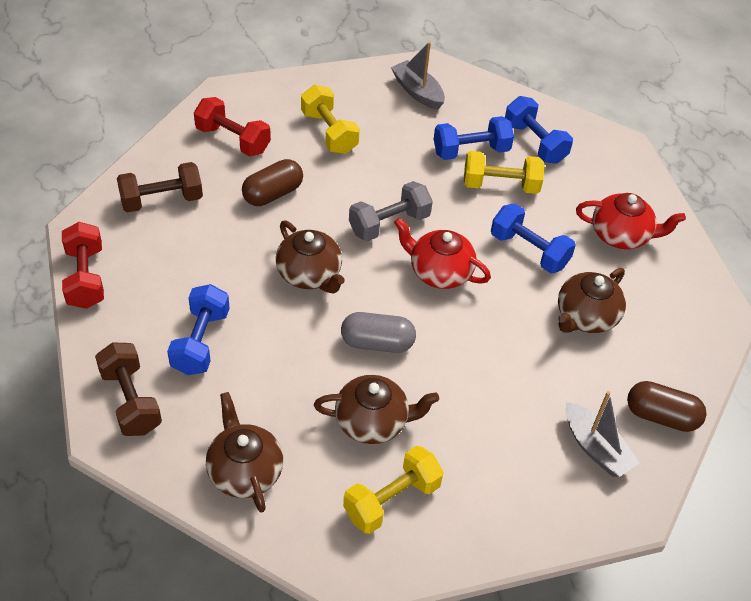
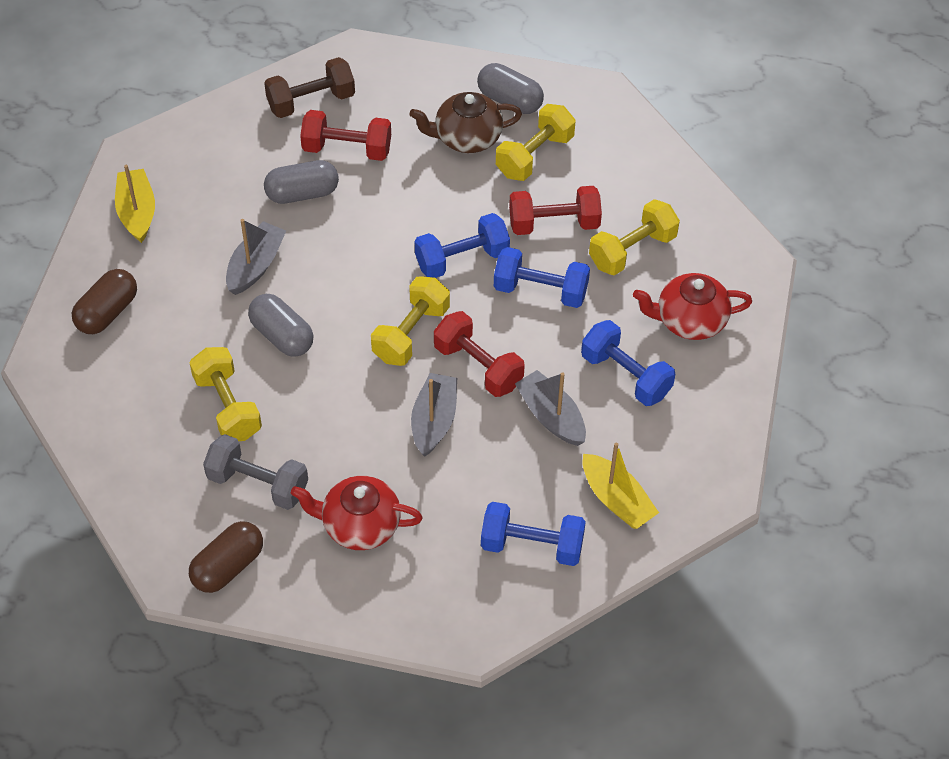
brown dumbbell: [95,342,162,436] [117,162,203,212] = 2 -> [264,57,355,118] = 1
brown teapot: [206,392,283,513] [276,220,345,293] [314,375,439,444] [558,268,626,333] = 4 -> [410,92,522,153] = 1
grey boat: [391,42,445,110] [566,391,639,477] = 2 -> [226,219,286,295] [411,373,457,457] [515,370,586,446] = 3
grey capsule: [341,312,416,353] = 1 -> [248,294,314,357] [264,160,339,204] [477,63,544,114] = 3
red dumbbell: [62,222,104,309] [194,97,271,156] = 2 -> [300,110,391,161] [434,311,525,397] [509,186,602,235] = 3
yellow boat: none = 0 -> [115,165,155,243] [583,443,659,529] = 2
yellow dumbbell: [301,85,360,154] [343,446,444,534] [464,151,544,194] = 3 -> [189,347,262,441] [371,276,450,366] [496,104,575,181] [589,199,680,275] = 4

